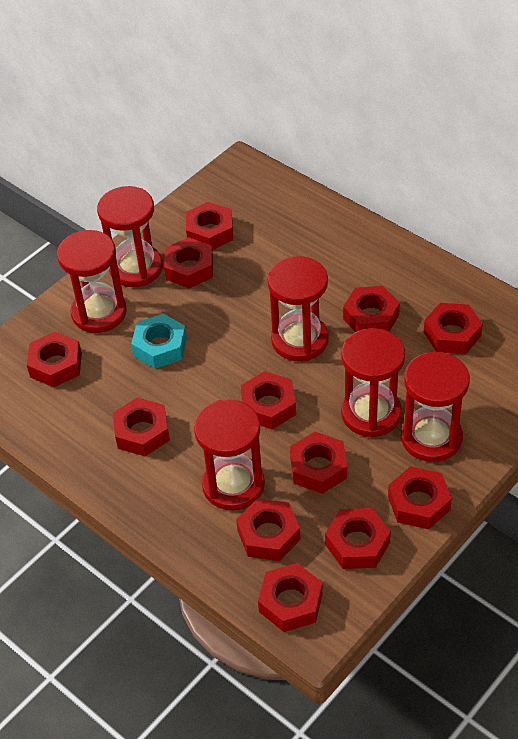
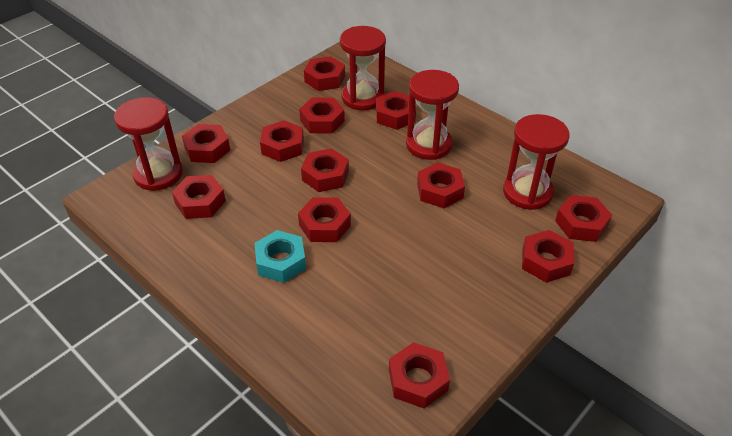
red hourglass: [57,230,127,333] [97,186,163,287] [194,399,265,510] [267,256,328,361] [341,328,405,437] [401,352,470,462] = 6 -> [114,97,183,191] [340,26,386,111] [406,70,459,160] [503,114,569,210] = 4

